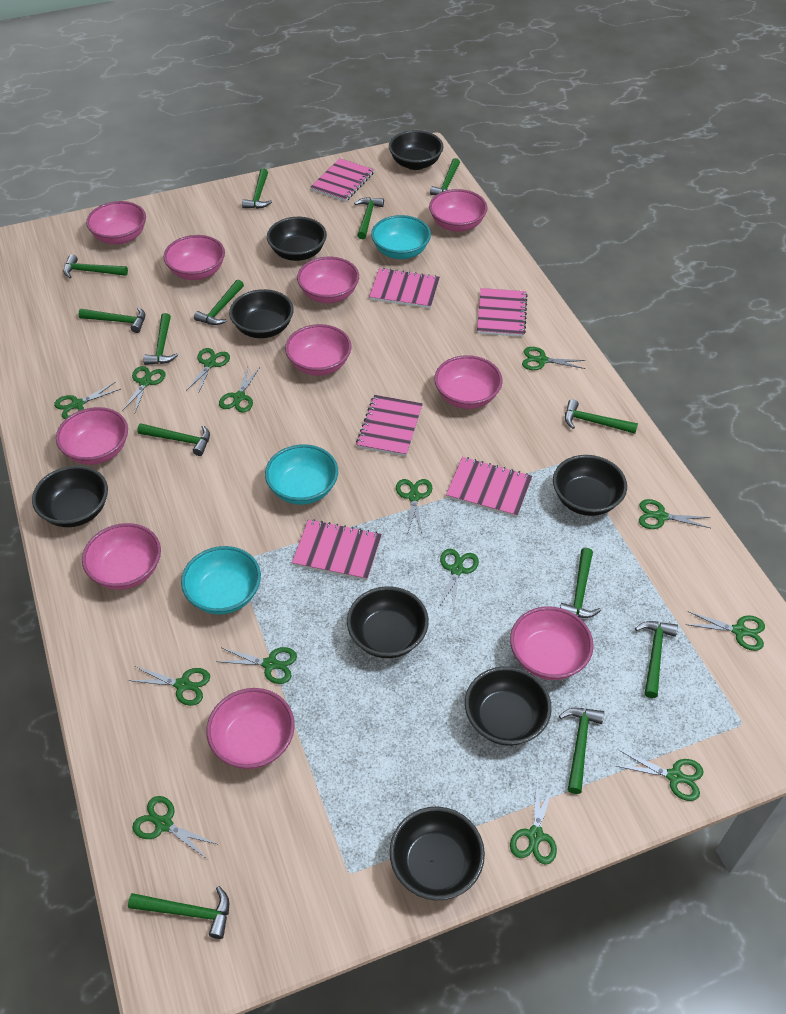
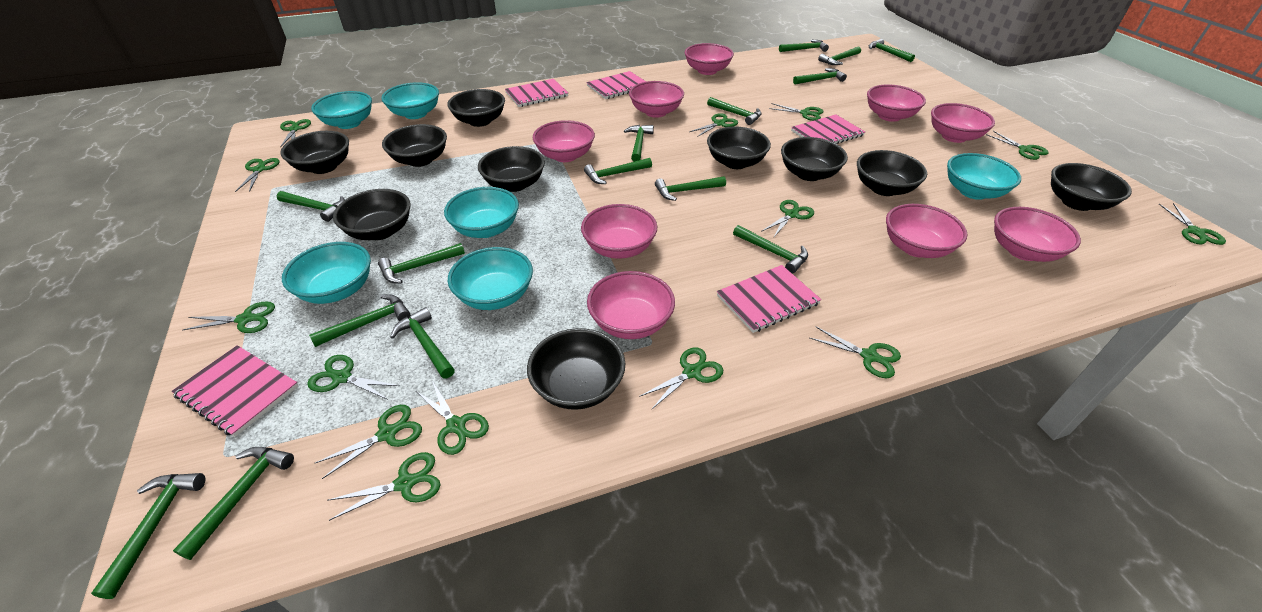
black bowl: [32,465,108,527] [229,289,294,338] [267,217,327,261] [347,586,429,658] [389,130,443,170] [390,807,485,901] [465,666,552,746] [553,455,627,516] = 8 -> [280,131,349,174] [333,189,411,240] [382,124,447,167] [447,89,505,127] [478,146,545,192] [527,328,625,410] [707,127,771,169] [781,137,848,181] [857,150,927,196] [1051,163,1132,211] = 10
green hammer: [63,254,128,278] [79,307,145,333] [128,886,229,939] [137,423,210,456] [143,313,178,365] [194,280,244,325] [242,168,272,209] [354,197,384,239] [430,158,460,195] [559,708,604,794] [560,548,601,618] [565,399,638,434] [635,621,678,698] = 13 -> [91,473,206,599] [173,447,294,560] [277,191,345,222] [309,294,411,347] [378,243,465,284] [390,307,455,379] [584,158,652,184] [624,125,654,162] [655,176,726,201] [707,97,762,125] [733,225,808,273] [779,40,829,52] [793,68,847,85] [818,46,861,65] [869,39,915,62] = 15
pink bowl: [56,407,128,465] [82,523,161,590] [86,201,146,244] [164,235,225,280] [206,688,295,769] [285,324,352,376] [297,257,359,303] [429,189,487,232] [434,355,503,409] [510,606,594,680] = 10 -> [533,120,595,162] [581,204,657,259] [587,271,675,339] [629,81,684,118] [685,43,734,75] [867,84,926,122] [886,204,967,258] [931,103,995,143] [994,207,1081,262] = 9
pink notebook: [292,519,382,581] [310,158,374,202] [356,395,423,457] [369,268,440,309] [446,457,532,517] [477,288,527,337] = 6 -> [171,345,298,437] [505,79,568,107] [586,71,646,99] [717,265,822,333] [791,115,865,144] = 5
turquoise bowl: [181,546,261,615] [265,444,338,505] [371,215,431,259] = 3 -> [282,242,371,304] [311,91,372,129] [381,82,439,119] [444,187,519,238] [448,247,533,310] [947,153,1021,200] = 6

